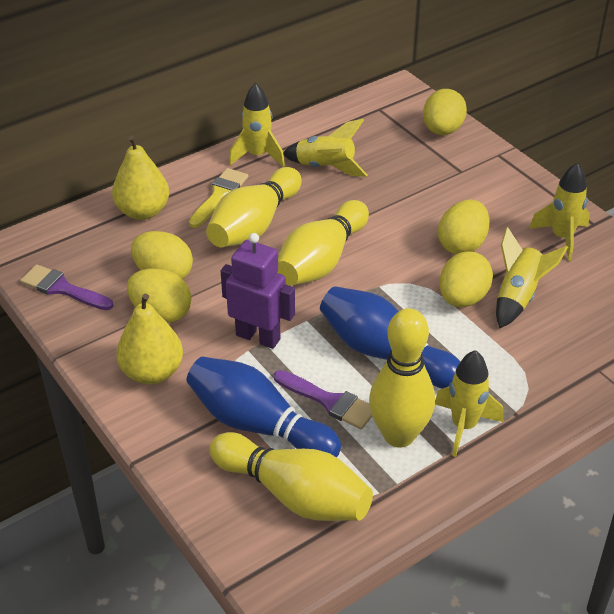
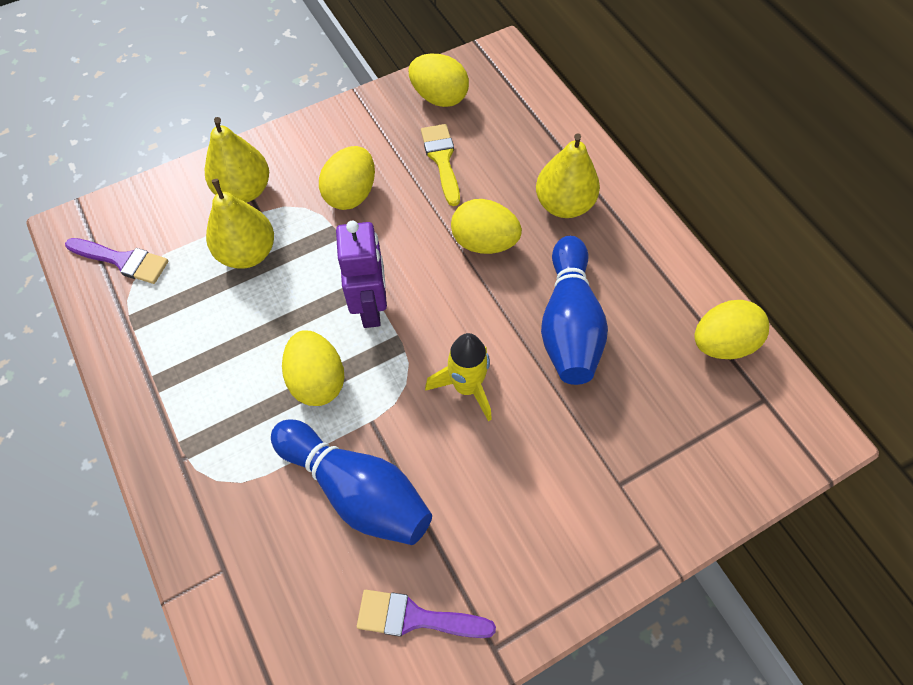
yellow bowling pin: [206,167,302,247] [209,432,373,521] [277,200,369,286] [369,308,435,448] = 4 -> none = 0
yellow pear: [112,135,169,220] [116,294,183,384] = 2 -> [205,117,269,203] [206,179,274,269] [536,133,600,218] = 3
yellow rocket: [229,83,285,167] [283,119,368,177] [435,350,504,457] [496,227,568,328] [529,163,590,261] = 5 -> [425,333,492,421] = 1

